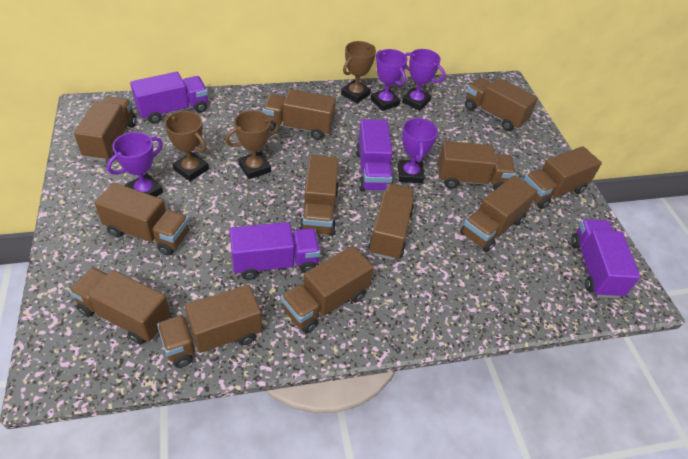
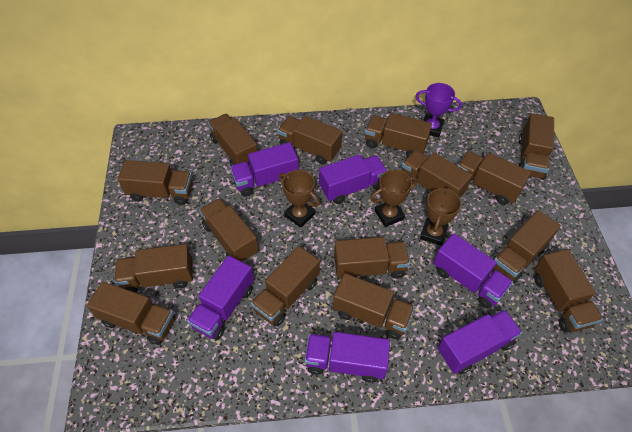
brown truck: [69,267,171,344] [74,96,136,162] [94,182,189,256] [157,285,262,368] [262,89,336,140] [281,246,374,333] [299,155,339,236] [368,184,415,260] [438,141,516,190] [460,175,537,252] [465,78,538,131] [524,146,602,209] = 12 -> [87,282,175,345] [114,244,193,293] [118,160,193,205] [199,198,259,263] [208,114,258,167] [251,246,320,326] [277,116,342,164] [333,273,415,339] [334,237,410,279] [365,113,432,157] [402,150,472,198] [458,151,531,205] [493,210,561,284] [518,113,554,180] [534,249,603,333] = 15
purple trophy: [107,132,163,197] [371,49,408,111] [398,117,438,183] [402,49,446,111] = 4 -> [415,83,462,137] = 1
purple truck: [130,72,208,124] [230,222,320,280] [356,119,393,191] [571,219,640,298] = 4 -> [187,256,254,340] [230,142,299,197] [305,332,390,383] [319,154,387,204] [434,233,513,309] [438,310,522,374] = 6

